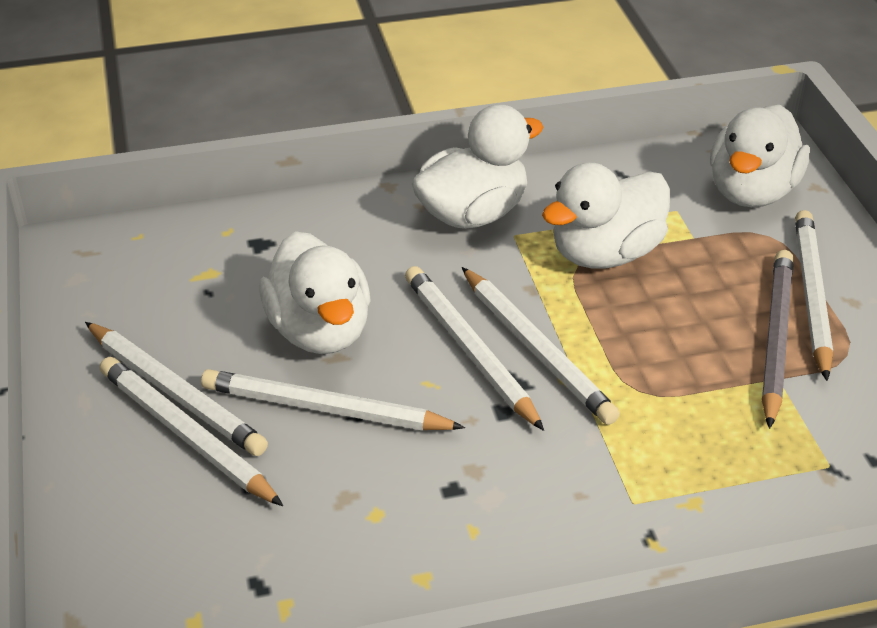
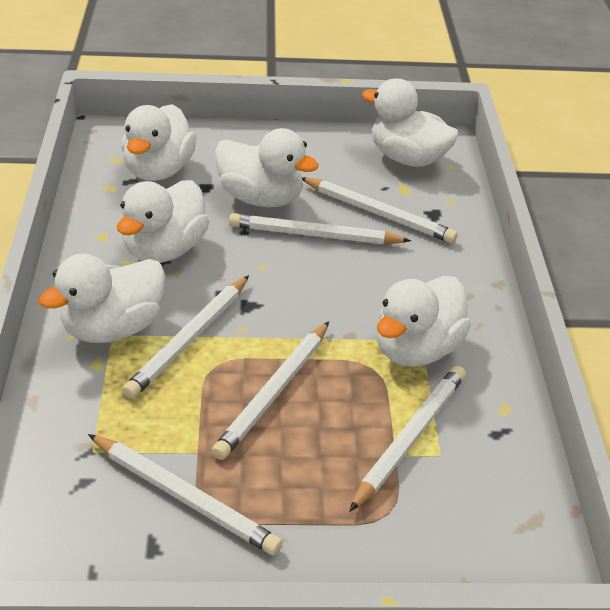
grey pencil: [762,250,793,429] = 1 -> none = 0
white duck: [260,231,371,354] [412,104,543,229] [542,162,670,268] [710,105,810,207] = 4 -> [39,254,165,343] [117,180,209,263] [121,104,196,181] [214,128,319,207] [362,78,459,167] [377,276,471,367] = 6

